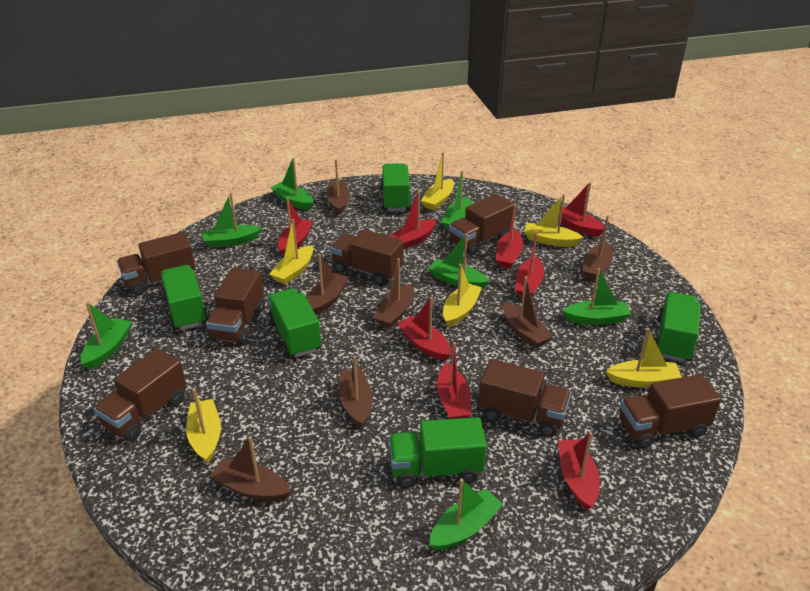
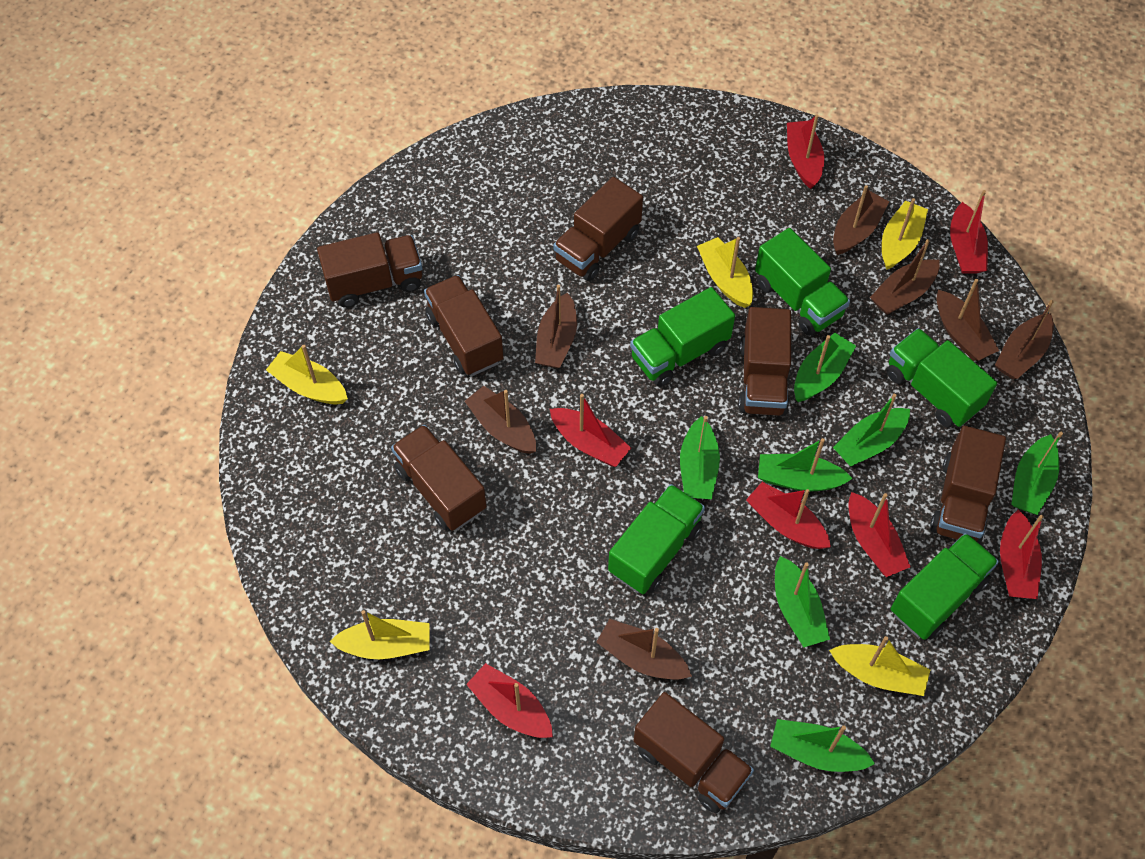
red boat: [278,198,313,256] [390,190,436,250] [397,297,451,361] [437,342,471,419] [496,204,523,269] [515,231,544,297] [558,182,604,237] [558,432,600,510] = 8 -> [466,663,553,738] [550,394,631,467] [746,482,831,549] [787,114,825,189] [848,492,911,577] [950,190,988,274] [1000,510,1044,599] = 7
yellow boat: [186,389,221,463] [269,219,313,285] [421,152,454,210] [443,264,482,327] [524,194,584,247] [606,328,682,388] = 6 -> [266,345,348,404] [330,610,429,659] [697,237,753,308] [829,636,930,696] [882,198,928,270] = 5

